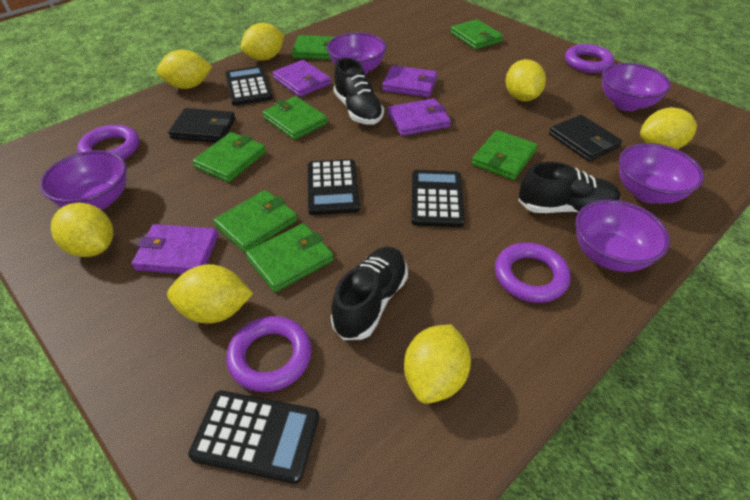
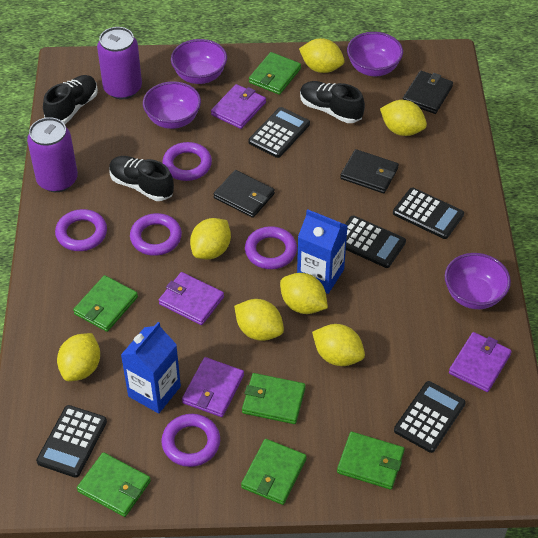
black calculator: [188,391,319,484] [225,66,273,106] [308,159,360,215] [411,170,465,227] = 4 -> [36,405,107,478] [249,107,310,158] [345,216,406,268] [393,187,464,239] [394,381,466,453] = 5
black wallet: [168,108,235,143] [549,115,622,161] = 2 -> [214,170,275,218] [340,149,399,193] [403,71,453,114] = 3
blue carton: none = 0 -> [121,322,181,414] [297,209,348,294] = 2
green wallet: [192,132,266,182] [214,190,297,253] [246,223,334,292] [262,96,328,140] [292,35,334,60] [450,19,503,49] [471,130,538,180] = 7 -> [73,275,138,332] [77,452,151,517] [241,439,307,505] [242,373,306,424] [249,52,301,95] [337,432,405,490] = 6
purple bowl: [40,150,127,210] [327,32,387,75] [575,200,670,272] [602,63,671,111] [619,143,704,204] = 5 -> [143,81,201,129] [171,39,227,84] [347,32,403,76] [445,253,511,309] = 4
purple can: none = 0 -> [27,117,78,192] [97,27,142,99] = 2
purple ring: [77,125,139,159] [226,316,312,392] [495,243,570,303] [565,44,614,73] = 4 -> [55,209,107,251] [130,213,182,256] [162,142,212,181] [162,414,220,467] [245,226,297,269] = 5

